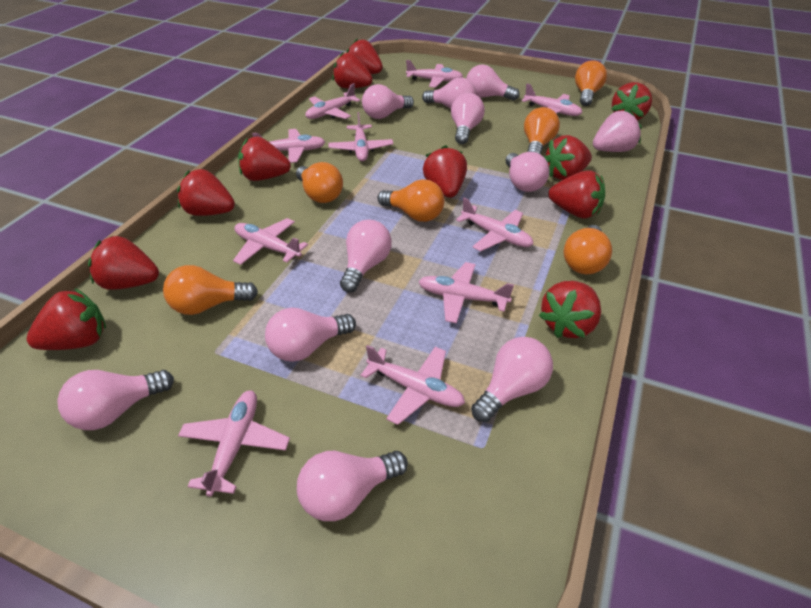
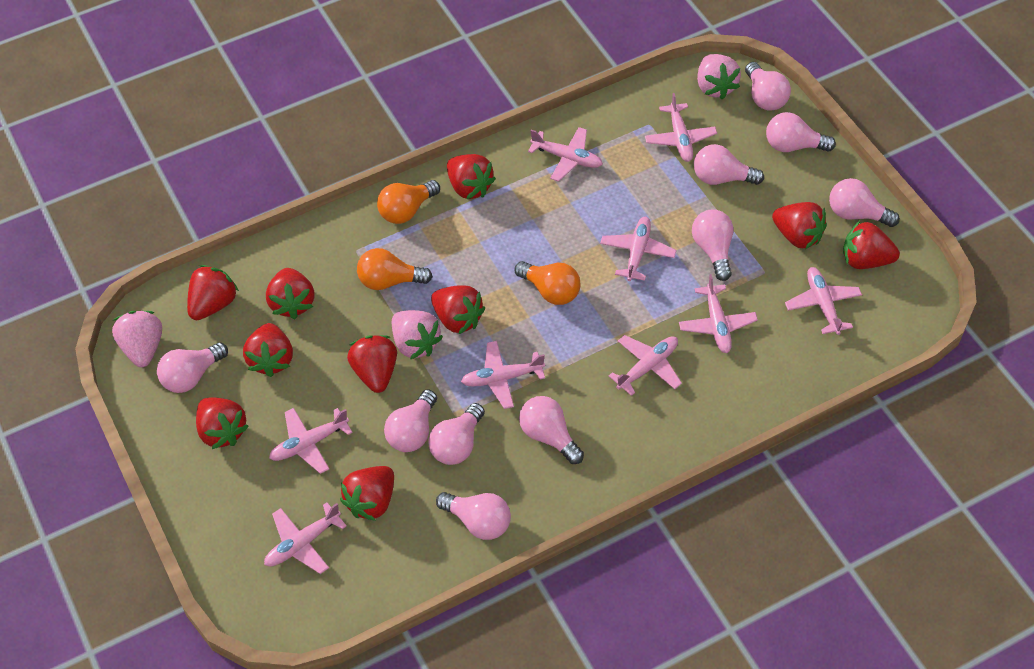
orange light bulb: [163,265,258,315] [296,162,343,203] [377,179,444,222] [524,107,560,155] [564,225,612,274] [575,60,607,106] = 6 -> [357,248,433,290] [377,180,440,224] [515,261,580,305] = 3
pink plane: [178,390,290,497] [233,218,308,265] [252,129,325,163] [305,83,361,119] [329,112,393,161] [361,345,465,425] [406,60,463,88] [418,262,514,323] [456,198,533,251] [521,84,582,116] = 10 -> [264,502,347,574] [269,408,353,474] [461,341,545,409] [528,127,603,182] [600,217,676,281] [609,335,682,396] [645,93,717,162] [679,274,758,353] [785,267,862,335] = 9
pink strawberry: [593,110,642,152] = 1 -> [112,311,162,367] [392,310,443,359] [697,54,741,100] = 3
red strawberry: [26,288,106,350] [88,236,159,290] [177,169,235,216] [238,136,291,181] [332,52,373,88] [347,39,383,74] [423,145,467,198] [539,281,601,338] [544,135,592,180] [548,171,605,219] [612,82,652,121] = 11 -> [187,265,239,320] [196,397,249,449] [243,323,293,377] [266,268,314,319] [340,466,394,521] [347,335,397,393] [431,285,485,334] [447,154,496,199] [772,202,827,249] [843,221,900,269] = 10

